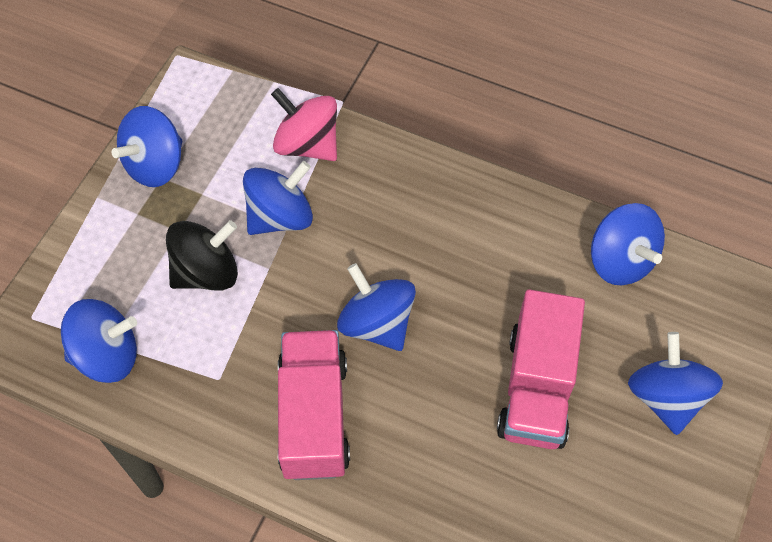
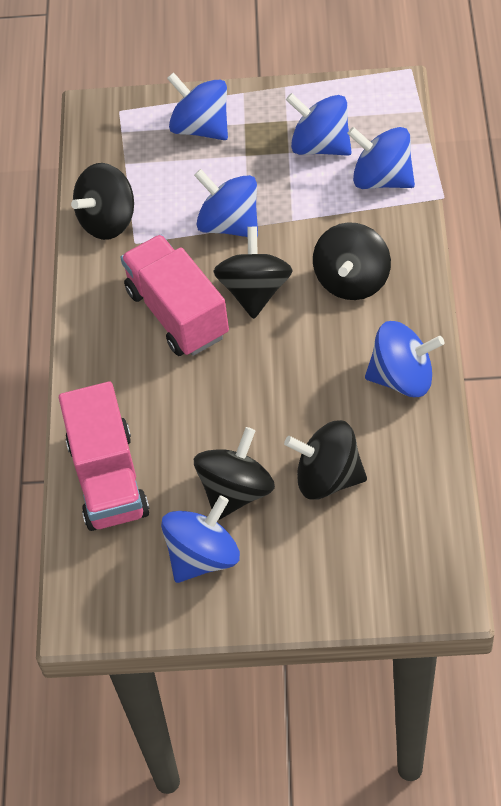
black spinning top: [166,220,238,291] = 1 -> [71,163,134,240] [194,427,275,520] [213,227,293,319] [284,420,367,500] [313,222,391,300] = 5
pink spinning top: [271,88,337,161] = 1 -> none = 0

